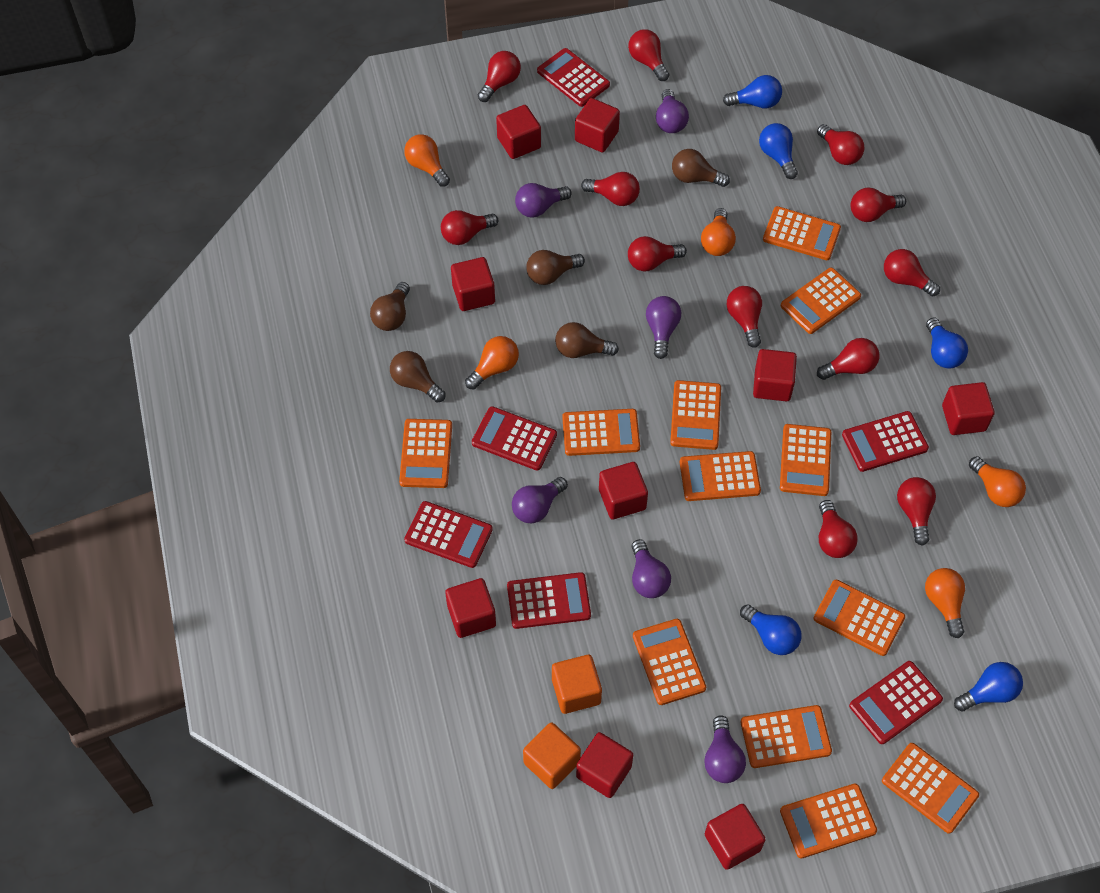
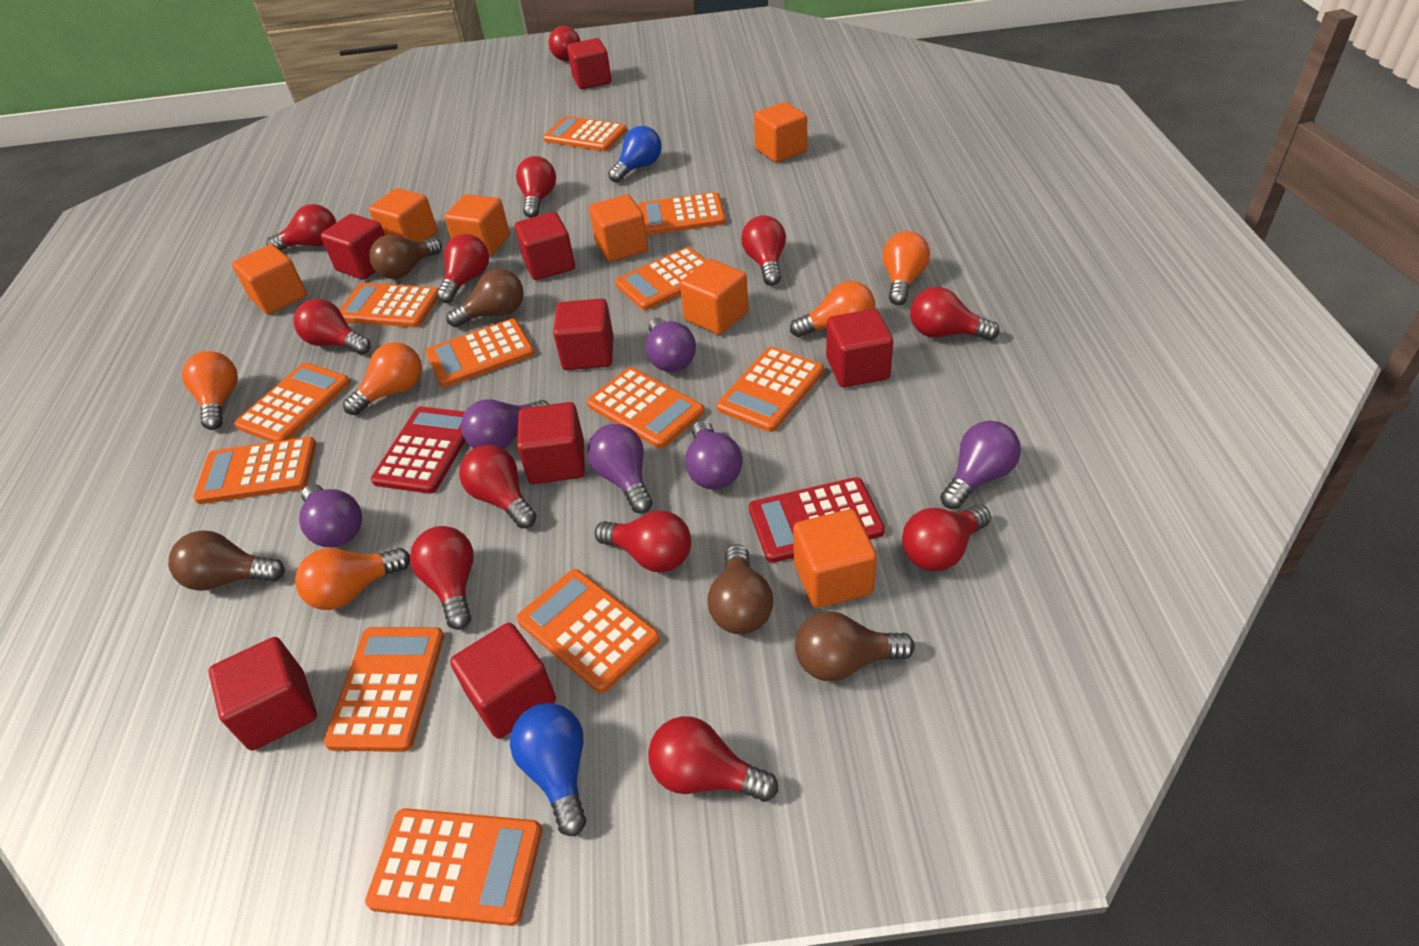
blue light bulb: [723,75,782,108] [740,604,801,655] [759,123,798,179] [926,317,968,369] [954,662,1023,712] = 5 -> [510,703,586,836] [608,126,662,183] = 2
orange cube: [523,722,581,789] [552,655,602,714] = 2 -> [232,245,307,314] [369,188,438,241] [444,194,510,257] [589,194,648,262] [680,259,749,335] [754,102,807,163] [793,509,877,608] = 7
red calculator: [404,501,493,568] [472,406,557,470] [507,572,591,629] [537,48,610,107] [842,411,929,472] [849,661,943,744] = 6 -> [371,406,466,494] [749,477,885,563] = 2
red cube: [445,578,496,638] [451,257,495,311] [496,105,541,159] [575,98,620,153] [576,732,633,798] [599,462,648,519] [705,804,766,870] [753,349,797,402] [942,382,995,435] = 9 -> [208,637,317,751] [321,214,385,280] [450,623,556,739] [515,212,575,280] [517,402,585,484] [553,299,613,370] [567,38,611,89] [826,309,893,387] = 8

